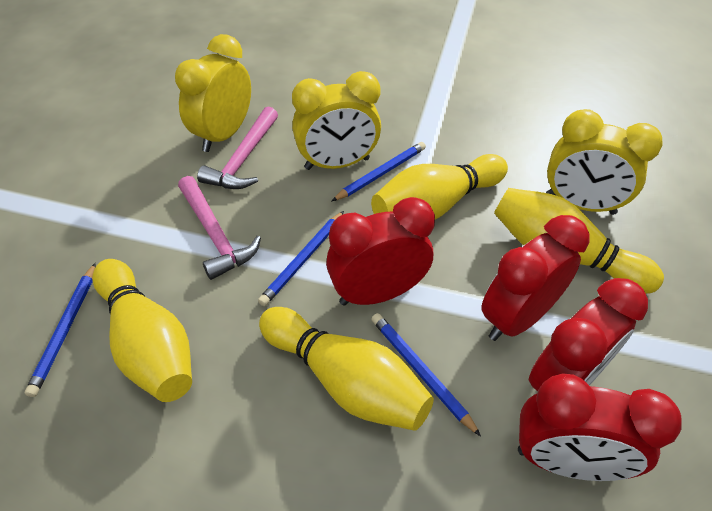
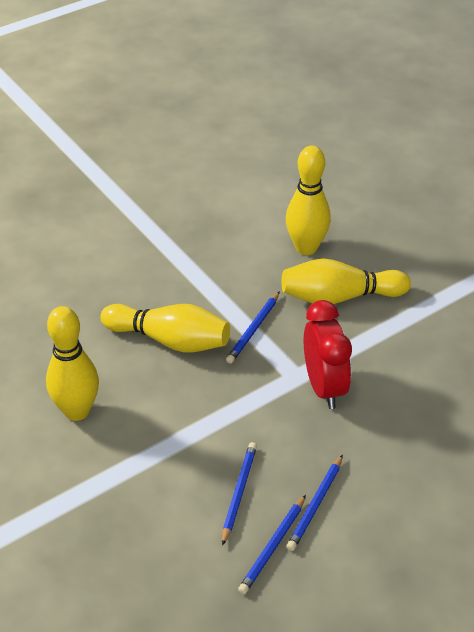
pink hammer: [178,176,261,280] [197,107,278,189] = 2 -> none = 0
red clock: [326,197,435,306] [481,215,589,341] [518,373,682,481] [529,278,648,391] = 4 -> [304,300,352,409] = 1
yellow clock: [175,34,251,152] [292,71,381,170] [546,109,663,215] = 3 -> none = 0

